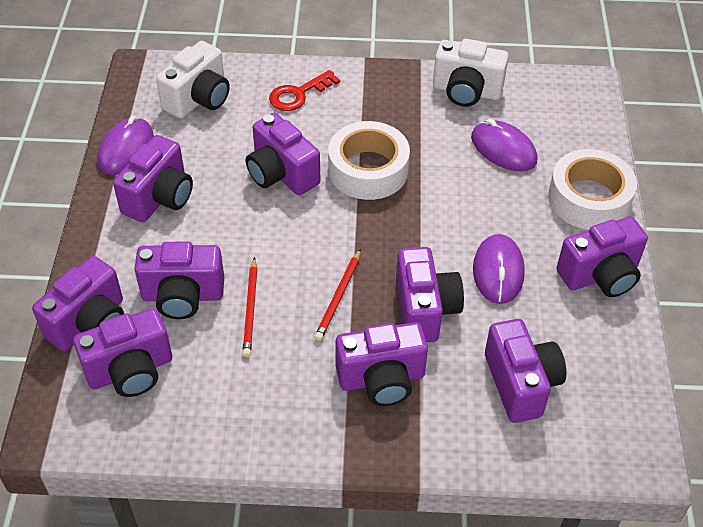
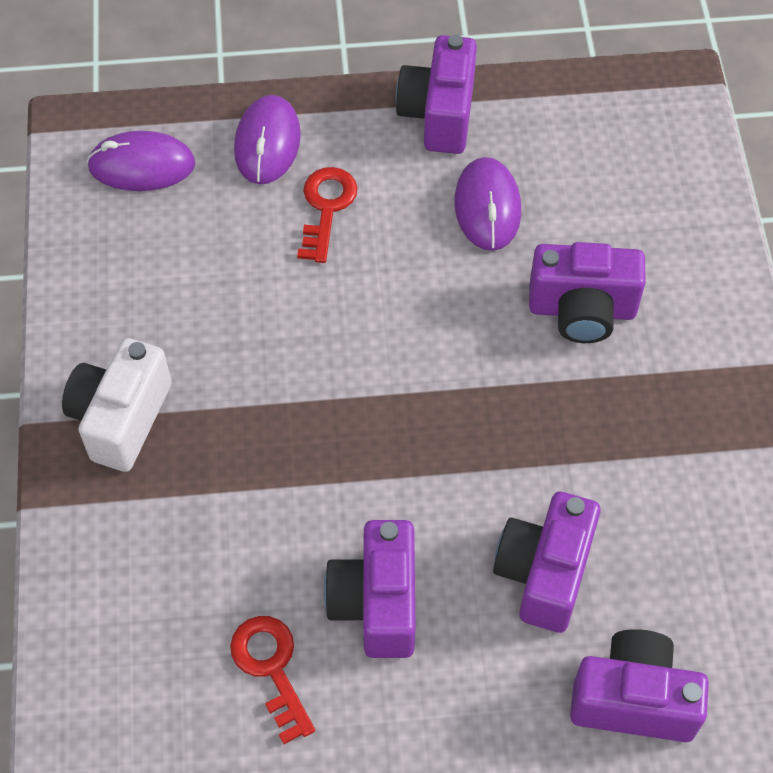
purple camera: [32,256,124,351] [73,308,172,397] [113,135,193,222] [134,242,224,319] [246,113,320,195] [336,322,428,406] [396,247,464,342] [485,319,566,423] [557,217,648,297] = 9 -> [324,520,416,658] [396,35,477,154] [493,492,601,633] [529,242,646,343] [570,629,709,742] = 5
red key: [269,70,340,111] = 1 -> [230,616,315,744] [297,167,358,263] = 2
red pencil: [242,257,257,357] [314,249,361,341] = 2 -> none = 0
white camera: [156,41,230,119] [433,39,509,107] = 2 -> [62,338,172,472] = 1
white tape: [328,121,410,200] [548,149,637,230] = 2 -> none = 0

